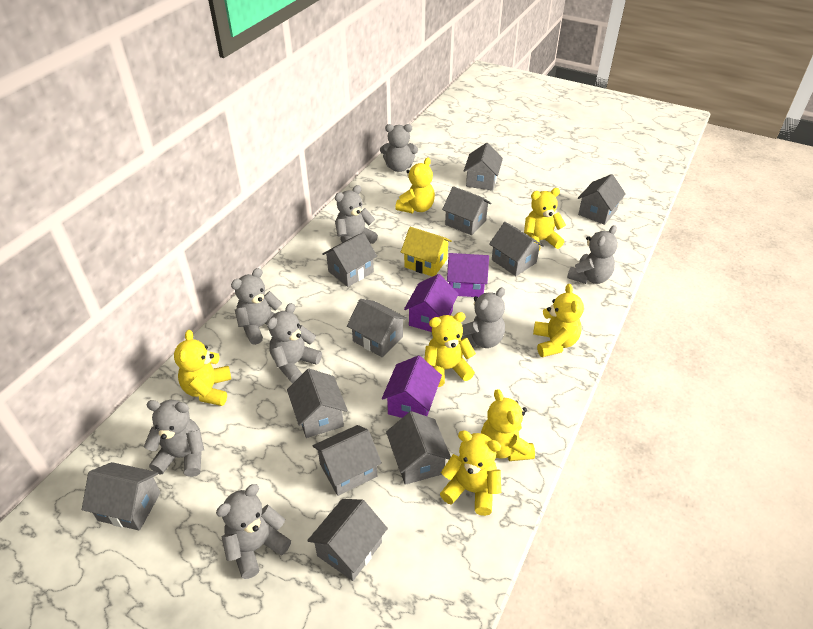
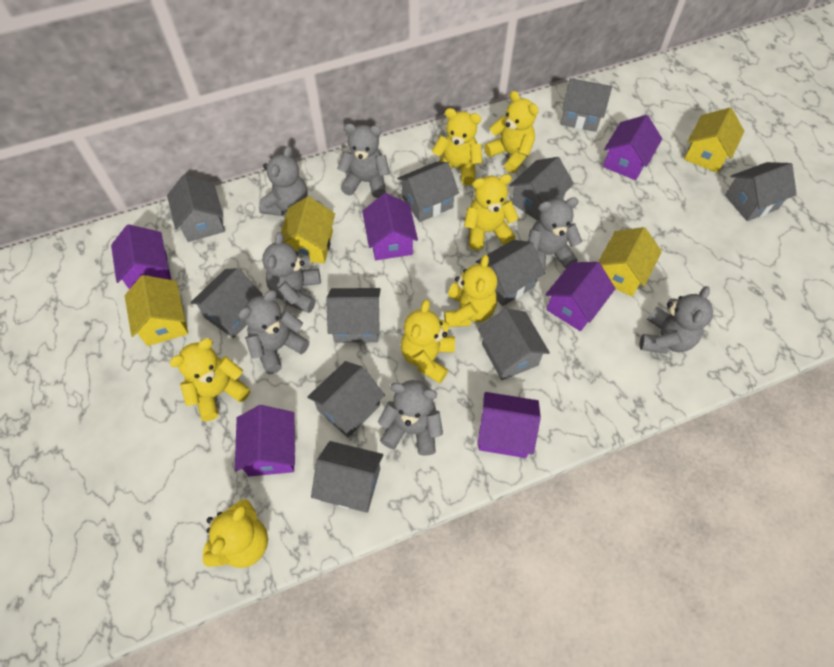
grey teddy bear: [144,400,204,477] [216,484,291,579] [231,268,282,345] [267,303,322,383] [335,185,378,244] [380,124,418,172] [460,288,505,348] [567,225,618,284] = 8 -> [238,290,309,374] [259,146,308,216] [262,232,321,313] [337,123,390,198] [378,380,443,456] [528,197,582,271] [640,286,713,354] = 7
purple house: [382,355,442,418] [404,274,459,332] [447,253,489,297] = 3 -> [111,224,171,290] [235,405,295,476] [362,193,418,260] [477,392,541,458] [545,262,616,331] [603,115,662,180] = 6
yellow house: [401,227,452,277] = 1 -> [125,275,188,346] [281,196,335,264] [598,227,662,297] [684,107,744,173] = 4

